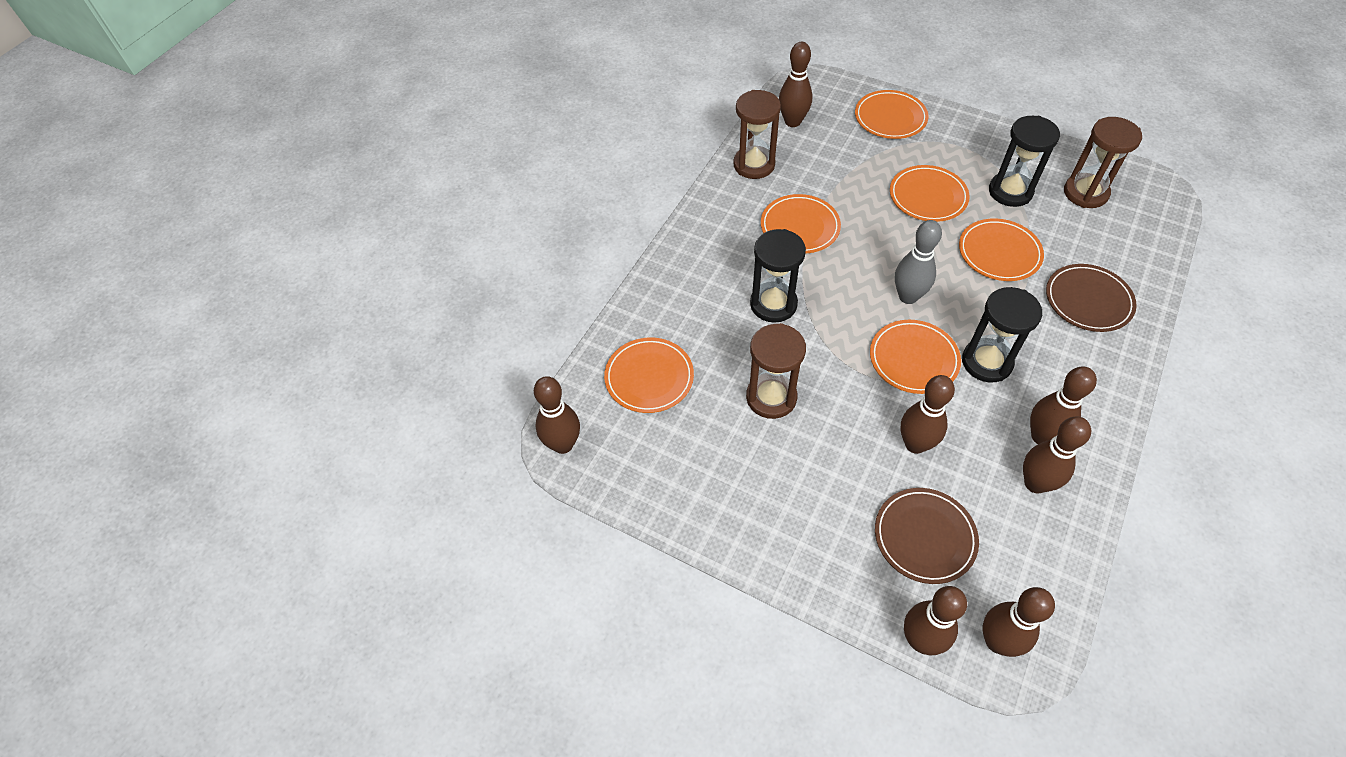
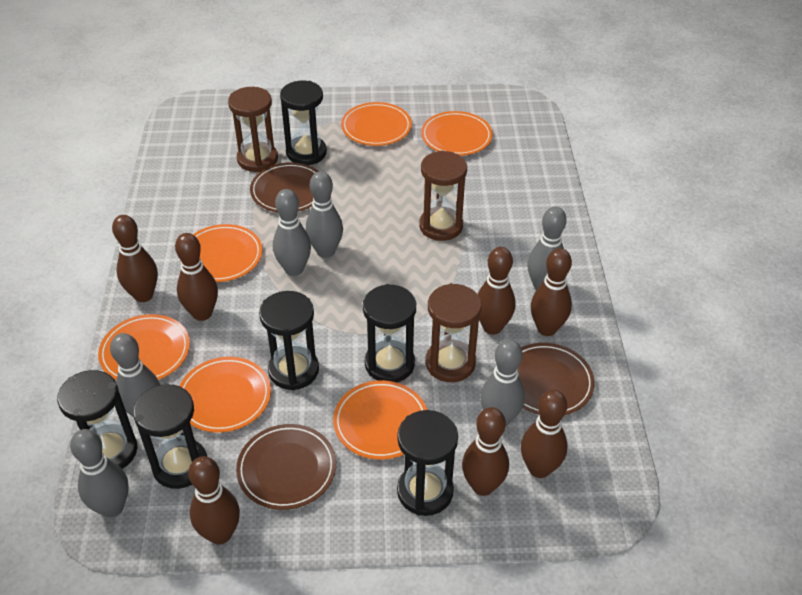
black hourglass: [750,229,806,323] [962,287,1042,383] [989,116,1060,207] = 3 -> [57,370,137,469] [133,384,207,489] [259,291,319,390] [280,81,327,165] [363,284,416,382] [397,410,458,516] = 6
brown plate: [875,488,979,584] [1046,264,1137,332] = 2 -> [236,424,336,510] [250,162,319,212] [517,343,595,415] = 3
grey bowling pin: [895,220,942,304] = 1 -> [70,429,129,518] [110,333,160,417] [273,189,311,276] [306,171,343,258] [480,339,525,426] [527,207,567,290] = 6

